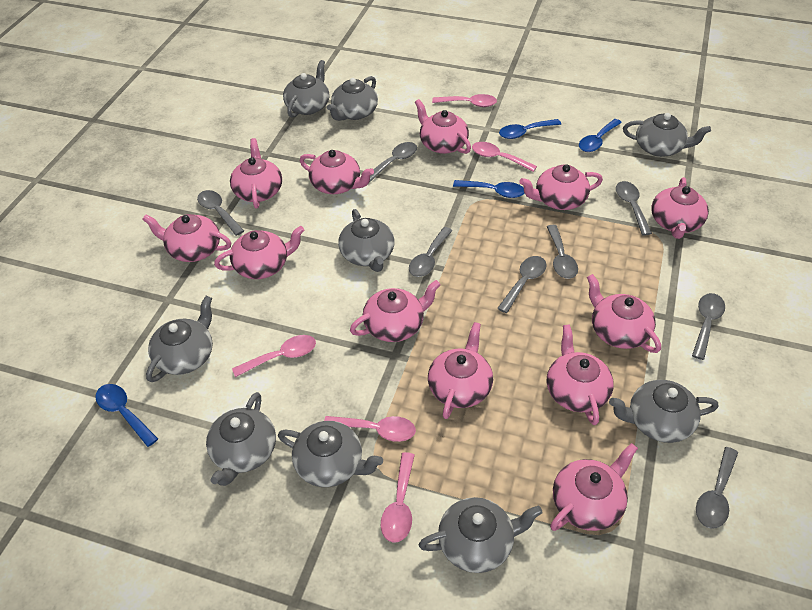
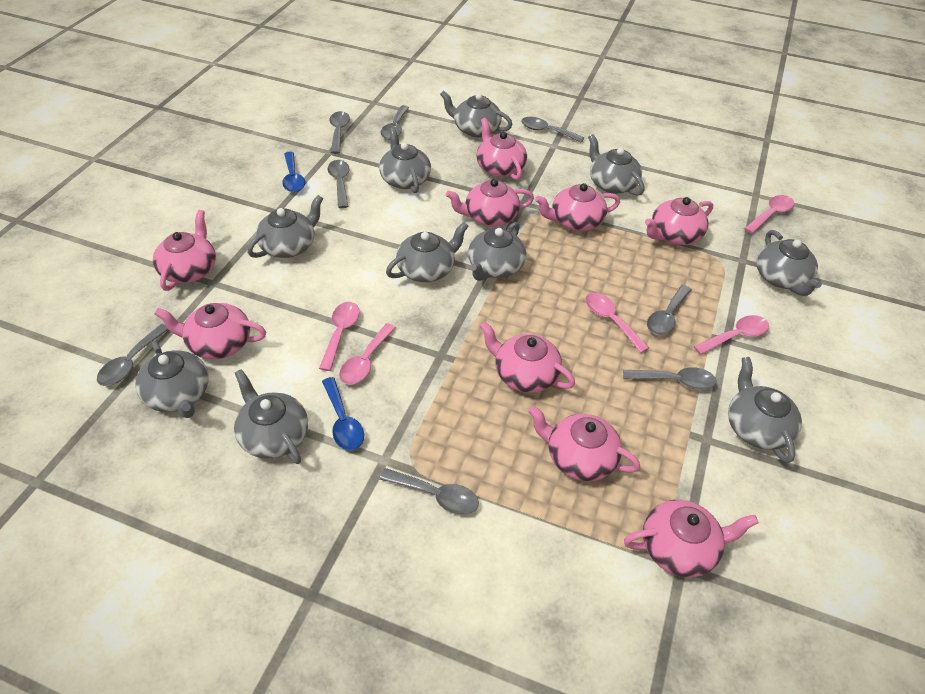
blue spoon: [95,384,158,447] [453,180,524,198] [499,119,561,139] [579,119,622,152] = 4 -> [282,152,305,192] [322,377,364,451] = 2
grey teapot: [146,296,213,382] [206,392,276,486] [278,421,383,487] [283,60,330,118] [327,76,378,121] [338,209,394,272] [419,497,543,573] [609,380,719,443] [623,113,711,157] = 9 -> [135,341,209,418] [234,369,308,464] [247,195,323,258] [379,127,431,193] [386,222,469,282] [440,90,513,137] [468,222,526,281] [588,134,644,196] [728,357,802,463] [756,230,822,296] = 10
pink teapot: [142,214,231,262] [214,226,305,279] [230,138,282,209] [300,150,374,194] [350,280,441,342] [415,99,471,154] [428,322,493,419] [519,164,603,210] [547,324,614,425] [550,443,638,531] [587,274,661,353] [651,177,709,239] = 12 -> [153,210,216,291] [154,303,266,359] [446,179,534,227] [476,118,527,180] [480,321,575,393] [528,405,640,481] [535,183,620,231] [624,500,759,577] [645,197,713,245] = 9

